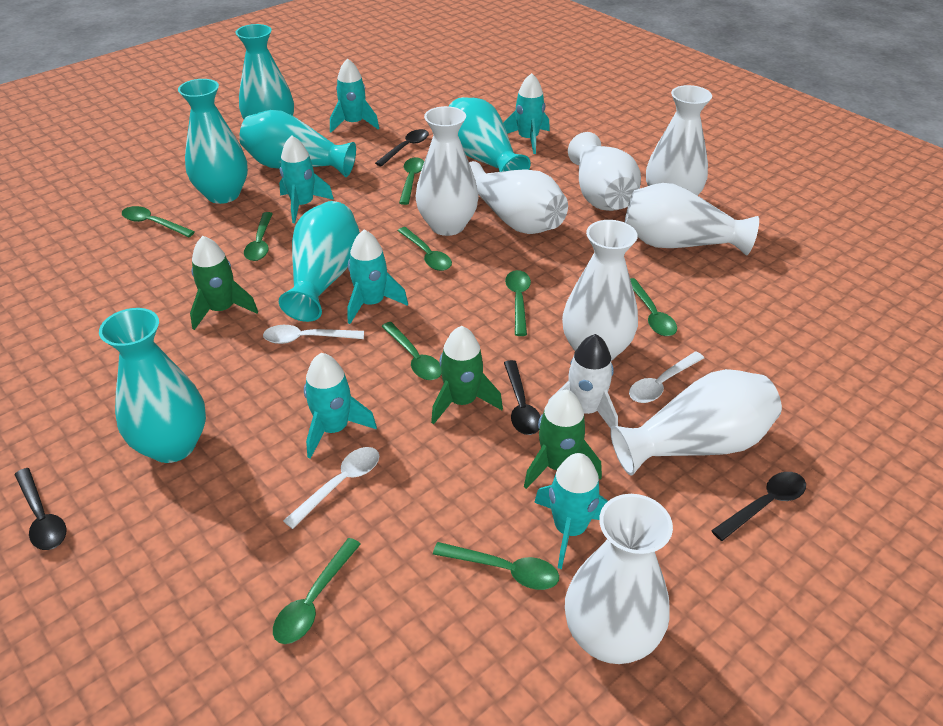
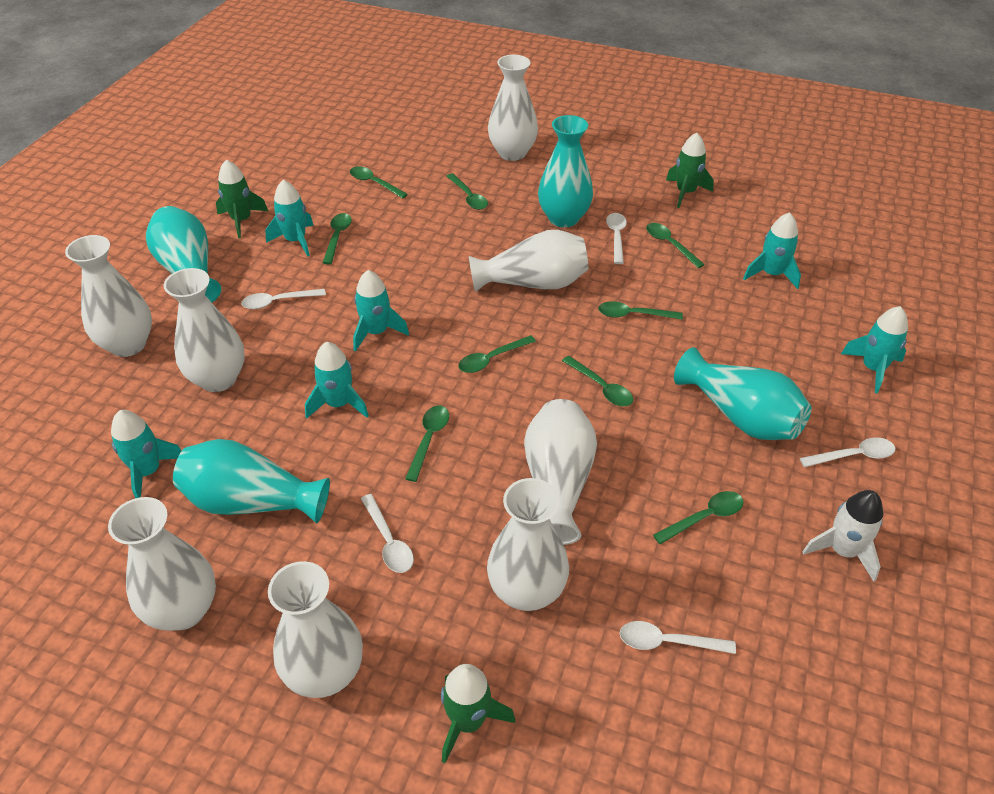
black spoon: [14,468,67,550] [375,129,429,167] [504,360,540,435] [711,472,806,541] = 4 -> none = 0
turquoise vase: [99,308,206,463] [178,79,248,204] [235,24,294,119] [239,110,356,177] [279,201,360,322] [449,97,531,172] = 6 -> [146,206,221,302] [173,439,330,524] [538,115,593,227] [674,347,812,440] = 4
white spoon: [263,325,364,344] [283,447,379,529] [629,351,704,403] = 3 -> [241,289,326,309] [361,494,414,573] [606,213,627,264] [620,621,736,654] [800,437,895,467] = 5

